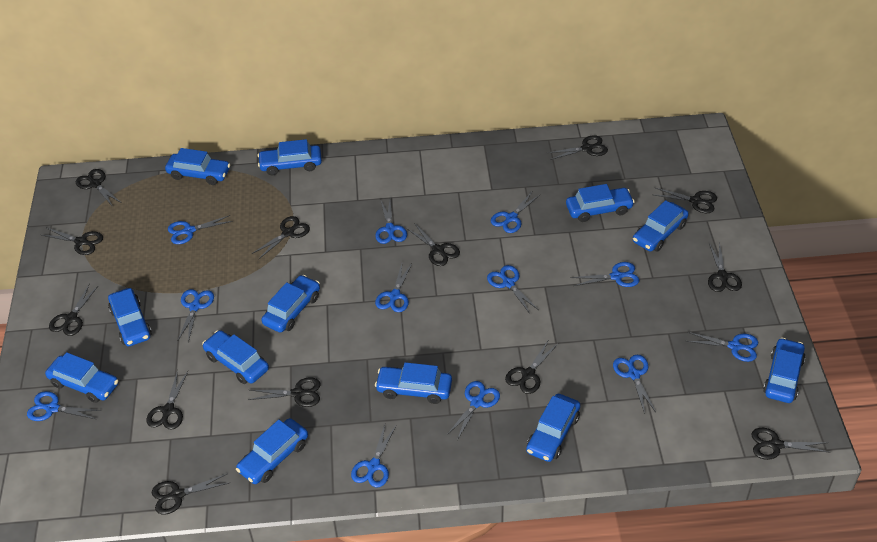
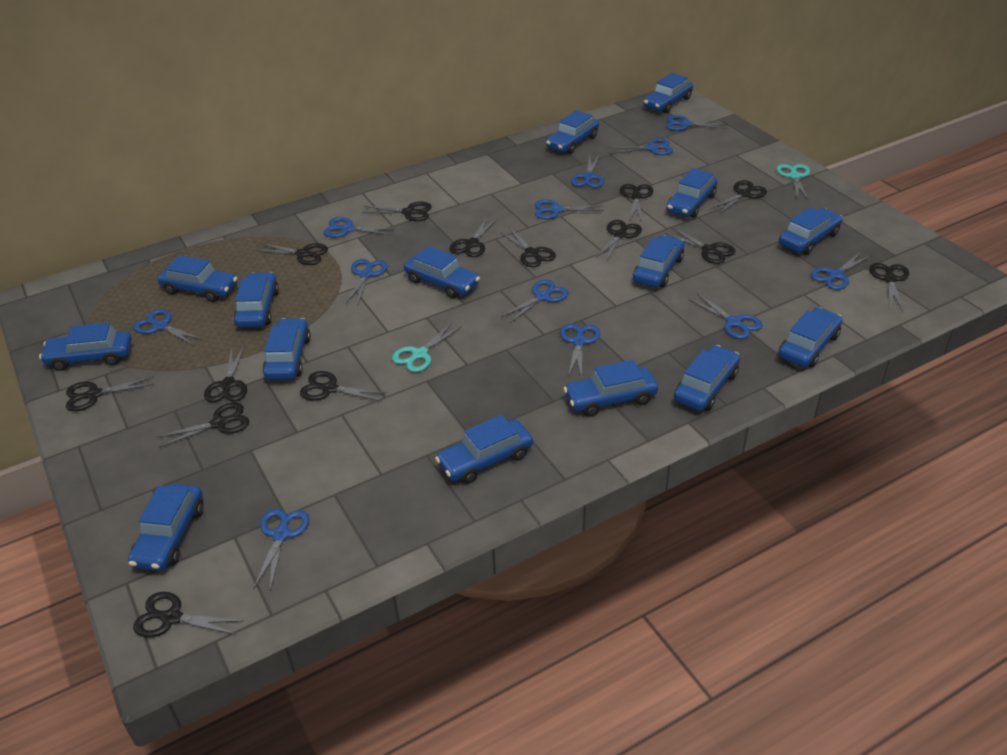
black scissors: [42,228,103,255] [49,283,99,336] [76,169,120,207] [146,370,188,430] [152,473,229,515] [248,377,321,407] [252,216,310,259] [406,223,460,266] [505,339,558,394] [548,135,608,160] [654,187,717,213] [708,242,742,292] [752,428,829,460] = 13 -> [66,376,154,411] [133,592,244,638] [156,402,249,448] [204,346,247,402] [255,243,328,265] [300,371,387,401] [362,202,432,221] [450,218,497,257] [500,227,556,267] [596,220,642,262] [620,184,653,222] [665,228,736,264] [711,180,767,214] [870,263,909,311] = 14
blue car: [45,352,118,403] [108,288,152,347] [165,148,231,185] [202,330,269,384] [236,418,308,484] [257,139,322,175] [261,275,320,333] [375,362,452,404] [526,394,580,462] [566,184,635,222] [633,200,689,252] [763,338,806,403] = 12 -> [39,322,132,371] [128,484,204,571] [157,255,237,302] [234,272,279,328] [262,318,311,380] [404,246,480,298] [435,415,533,484] [546,110,599,154] [564,359,658,417] [633,235,684,287] [644,73,693,113] [666,168,718,218] [674,345,740,411] [779,207,843,255] [779,307,843,368] = 15
turquoise scissors: none = 0 -> [392,323,462,372] [776,164,810,200] = 2

